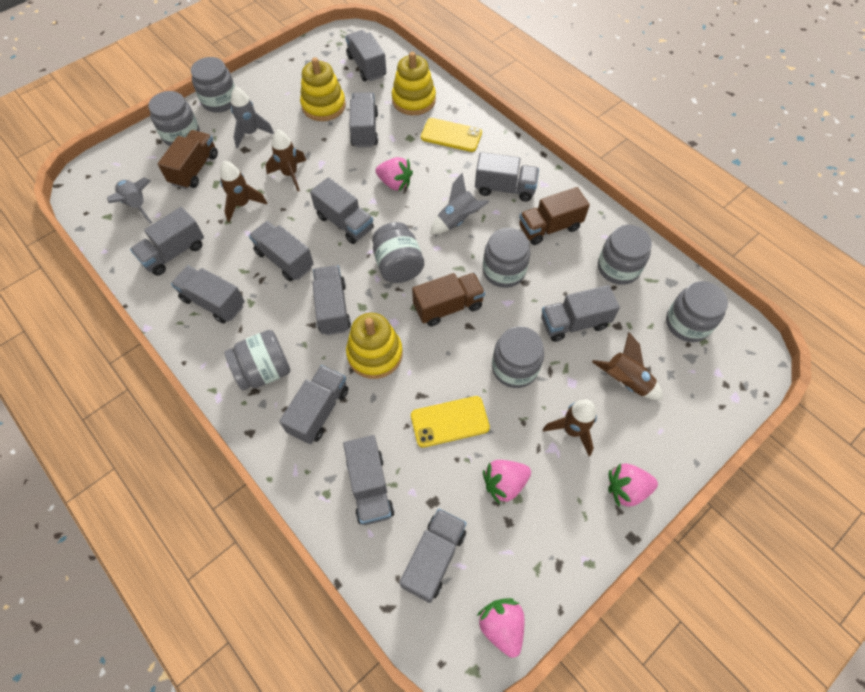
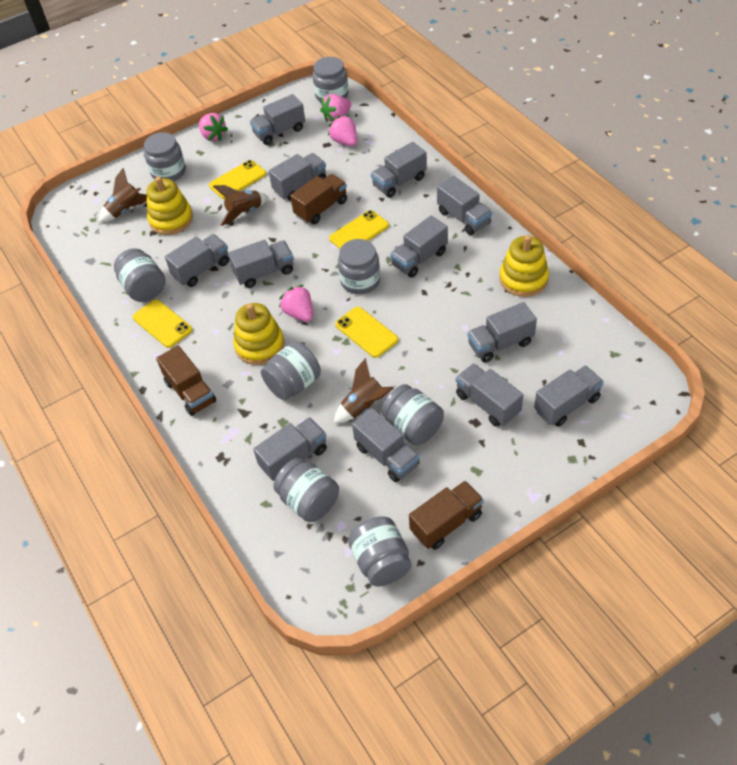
brown rocket: [220,161,267,222] [266,129,307,191] [543,399,597,456] [592,332,663,400] = 4 -> [99,168,147,222] [213,185,268,226] [334,358,394,423] = 3
grey rocket: [107,177,152,224] [231,86,274,148] [430,173,489,234] = 3 -> none = 0
yellow phone: [411,396,490,448] [421,118,482,152] = 2 -> [133,299,192,348] [209,160,266,199] [329,210,389,249] [335,307,398,358] = 4

